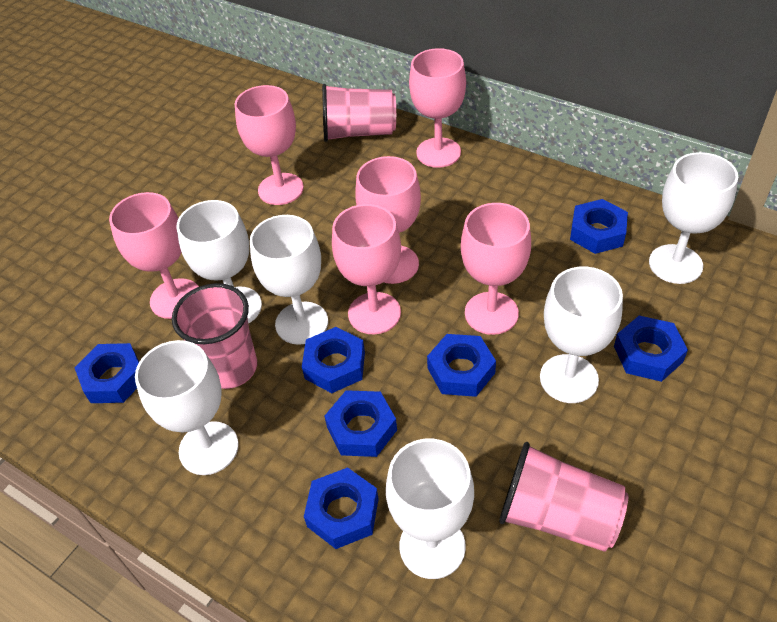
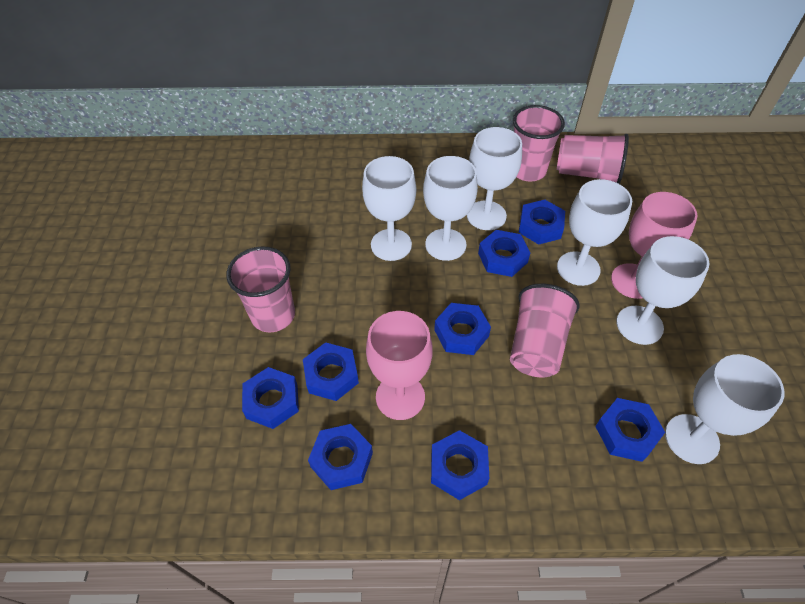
blue nut: [75,343,139,403] [302,327,365,393] [304,467,379,549] [324,390,397,457] [427,334,496,397] [570,199,628,254] [614,316,688,382] = 7 -> [242,367,299,429] [303,342,359,401] [308,424,373,490] [431,430,489,500] [434,303,491,355] [478,230,530,277] [519,200,565,245] [595,398,665,462] = 8
pink cup: [172,283,257,389] [322,84,396,142] [499,442,628,552] = 3 -> [226,246,295,332] [510,284,579,378] [513,105,565,182] [557,134,629,184] = 4
pink goblet: [109,192,199,319] [235,85,304,205] [332,204,401,334] [355,156,421,284] [409,48,466,168] [461,203,531,335] = 6 -> [366,311,433,420] [611,192,697,299] = 2

